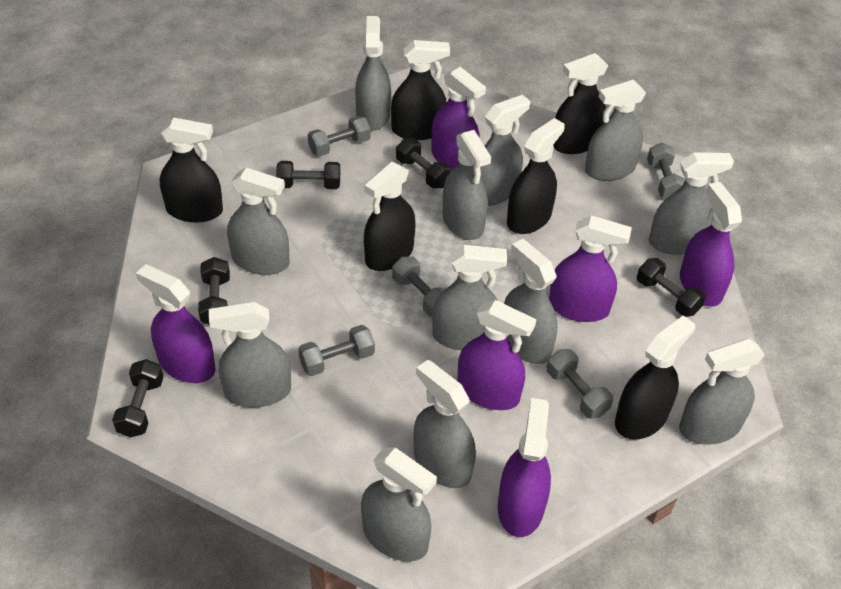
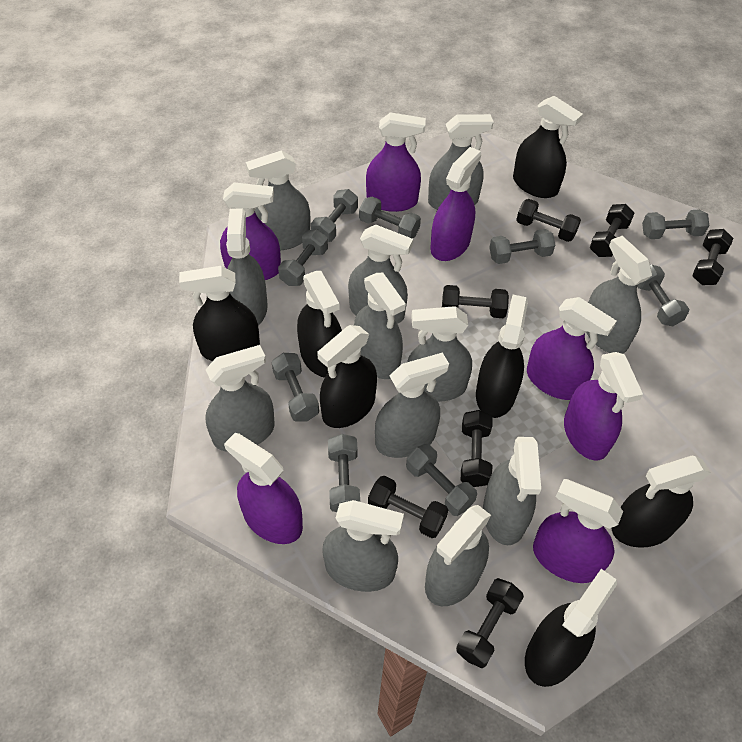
black dumbbell: [112,359,163,437] [198,257,230,325] [276,161,340,189] [396,138,452,188] [637,258,706,317] = 5 -> [368,476,448,538] [442,285,509,318] [456,578,524,668] [461,410,492,487] [516,199,581,242] [590,204,635,257] [692,229,733,285] = 7
black spray bottle: [160,117,223,223] [364,162,416,271] [391,40,450,140] [507,118,565,234] [553,53,608,154] [615,315,695,440] = 6 -> [179,266,260,361] [297,271,342,378] [317,325,377,428] [476,295,528,418] [513,96,583,198] [525,569,617,687] [612,456,711,548] = 7
grey dumbbell: [298,325,375,376] [308,116,370,156] [392,256,446,317] [547,349,613,419] [647,143,685,199] = 5 -> [272,353,319,422] [278,229,328,286] [311,189,358,242] [328,434,360,512] [359,196,421,238] [406,444,477,516] [489,229,555,264] [637,264,689,326] [642,209,709,239] = 9
purple spray bottle: [136,264,215,383] [431,67,486,169] [458,300,537,410] [498,398,551,537] [549,215,632,322] [680,182,742,307] = 6 -> [220,182,281,280] [224,433,303,544] [366,112,426,212] [430,147,481,261] [527,297,617,400] [533,479,623,583] [564,352,643,461] = 7

